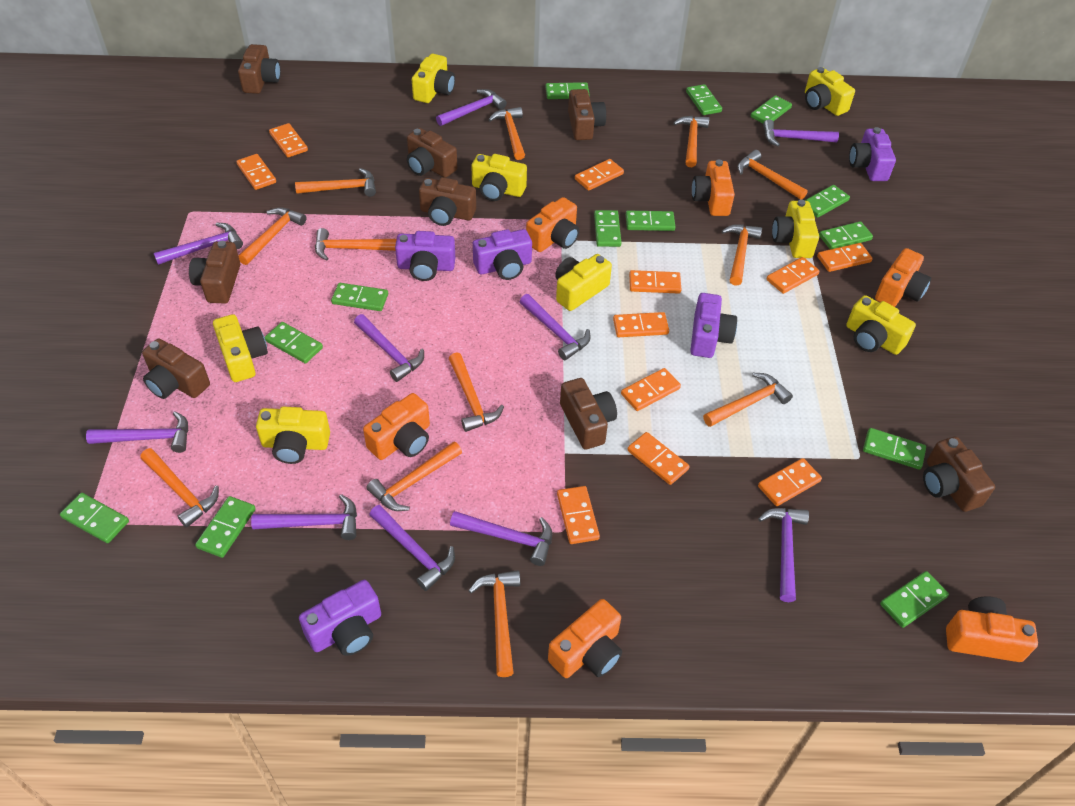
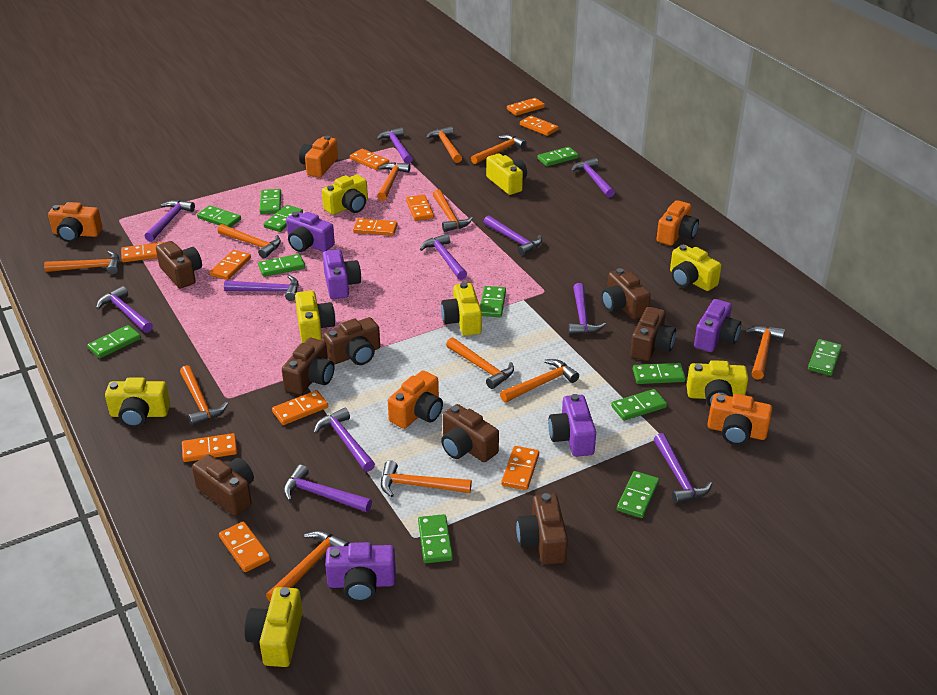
green domino: [60,493,129,543] [195,496,256,558] [265,322,323,363] [331,283,388,311] [545,82,590,99] [594,210,622,247] [626,211,675,231] [686,84,722,115] [751,95,792,123] [804,185,850,218] [819,221,873,249] [863,428,926,470] [880,571,949,628] = 13 -> [87,325,141,358] [197,205,241,227] [258,254,305,277] [260,189,281,214] [264,205,303,232] [418,514,453,563] [480,286,506,317] [537,147,579,166] [611,389,667,421] [617,471,659,518] [633,363,686,384] [808,339,842,376] = 12
orange camera: [363,393,430,460] [526,197,579,252] [548,599,622,678] [692,160,735,216] [875,248,931,307] [946,596,1038,662] = 6 -> [48,202,103,242] [299,136,338,177] [388,370,443,429] [656,200,699,246] [708,394,773,445] = 5
purple hammer: [86,411,188,453] [154,223,243,265] [251,494,357,540] [354,314,424,382] [369,505,455,591] [436,89,507,126] [450,511,552,566] [520,294,591,360] [758,508,809,602] [763,119,839,146] = 10 -> [96,286,153,333] [145,200,195,242] [224,275,299,301] [283,465,372,512] [314,408,375,472] [376,127,413,163] [420,234,467,280] [483,215,542,256] [569,283,606,335] [571,158,615,197] [654,433,712,504] = 11

